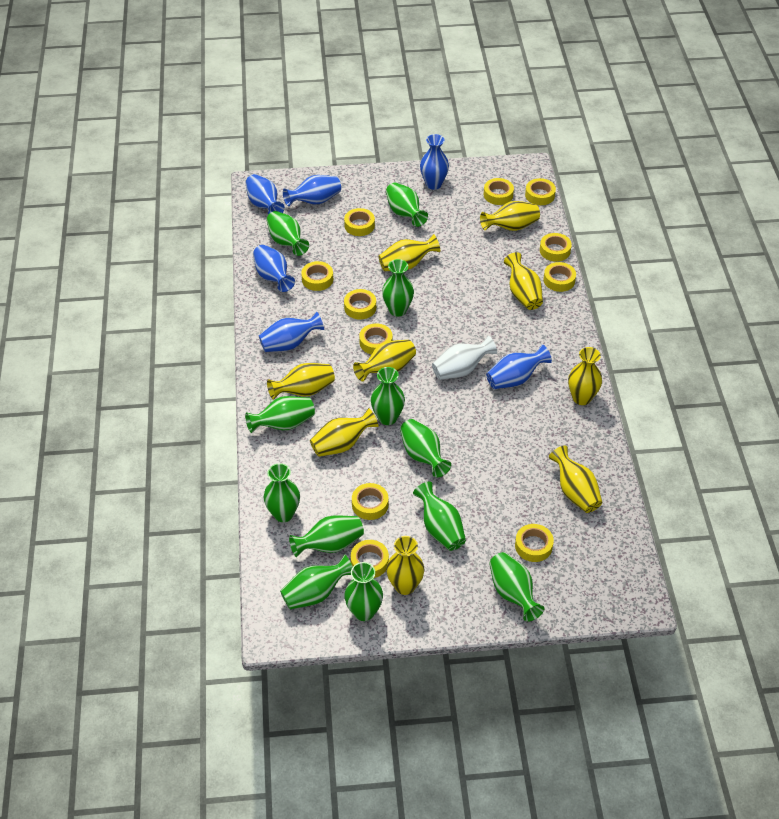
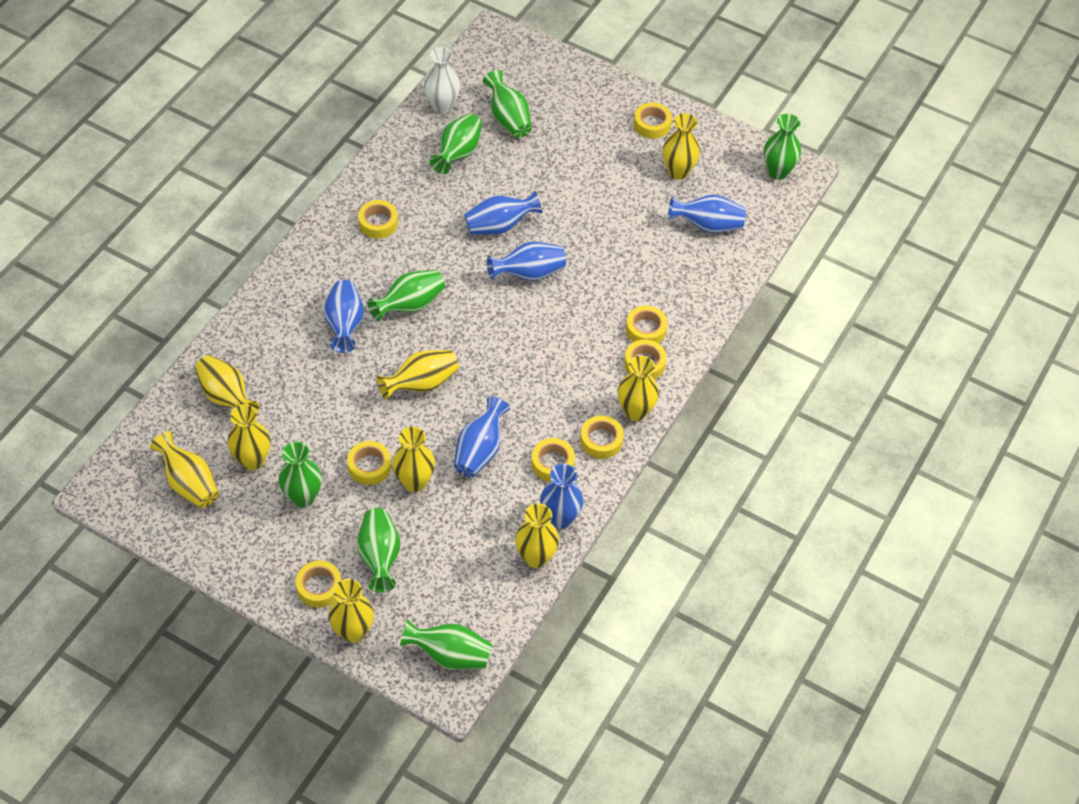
green vase: [245,396,315,433] [264,463,300,522] [267,211,309,256] [280,554,353,609] [289,516,364,557] [344,562,383,621] [371,367,405,425] [382,259,414,317] [386,183,428,227] [400,419,451,477] [413,481,466,551] [489,552,544,622] = 12 -> [278,442,322,507] [357,508,401,593] [368,270,445,321] [400,619,492,670] [430,113,482,174] [483,70,532,138] [764,114,801,180] = 7
yellow tape: [301,261,333,291] [344,208,375,236] [344,289,376,320] [351,540,389,578] [352,483,388,520] [359,323,392,354] [484,178,514,205] [515,524,554,562] [525,178,556,205] [540,233,572,262] [544,262,576,292] = 11 -> [296,561,341,608] [347,441,391,485] [358,200,398,238] [532,438,575,482] [580,415,624,459] [624,339,667,379] [626,306,668,343] [634,102,672,139] = 8

